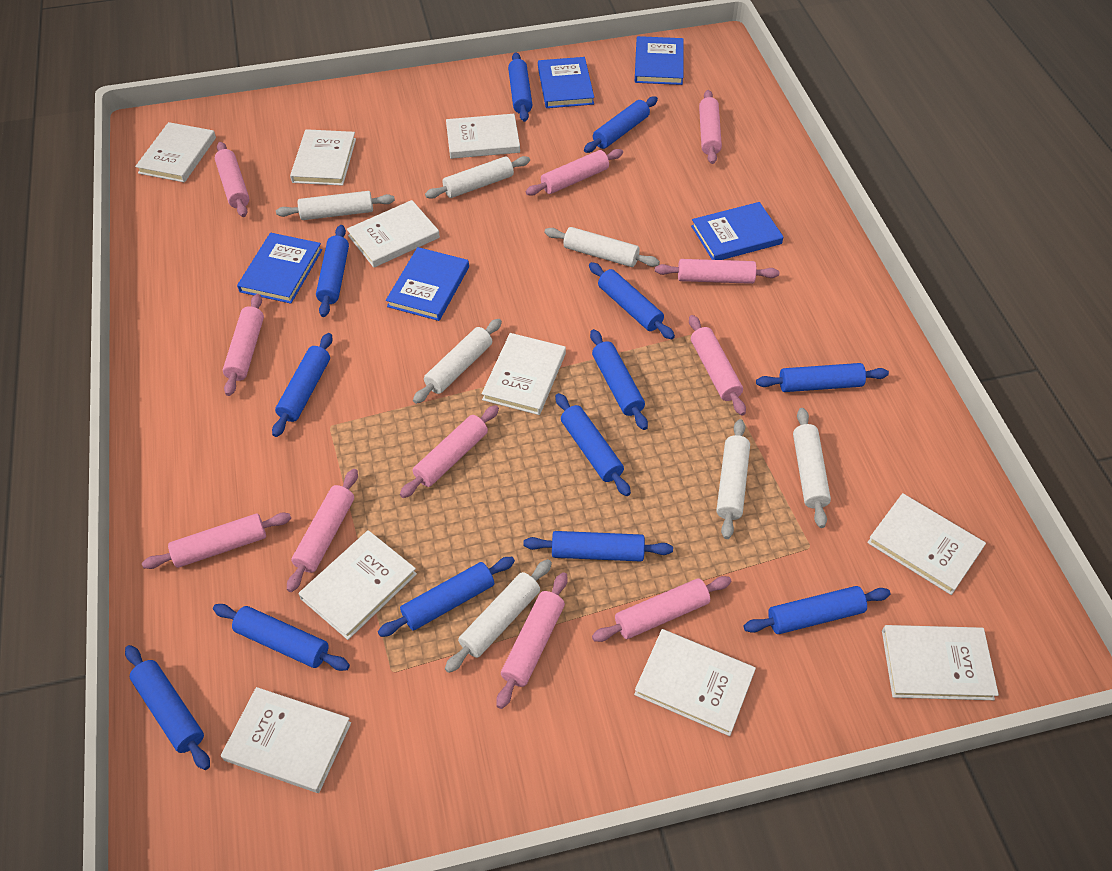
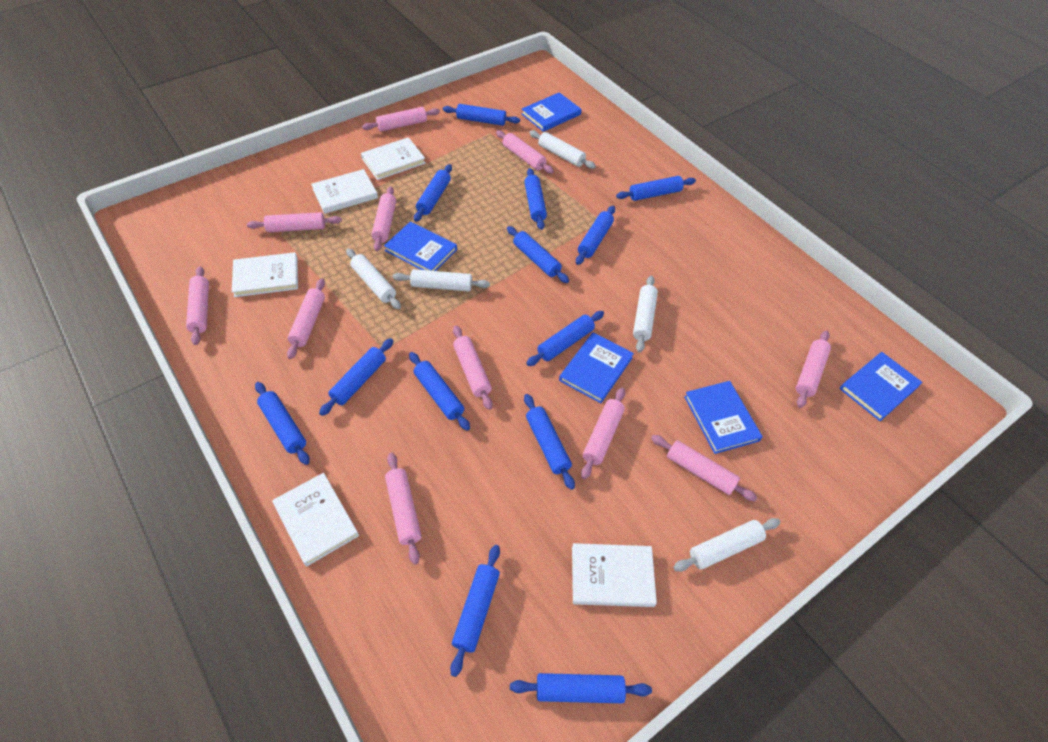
white book: [135,122,216,182] [221,687,351,793] [290,129,356,186] [298,530,417,640] [347,200,440,268] [446,114,520,159] [482,333,566,415] [634,629,756,736] [867,493,986,595] [882,625,999,700] = 10 -> [232,252,298,297] [272,473,359,566] [311,169,378,214] [361,137,426,180] [572,543,657,607] = 5
white rolling pin: [276,191,395,220] [413,319,502,404] [425,156,530,199] [445,559,552,673] [544,227,660,267] [716,419,750,539] [793,408,831,528] = 7 -> [346,249,401,309] [393,269,490,292] [529,130,596,169] [633,276,658,353] [673,518,780,572] = 5

